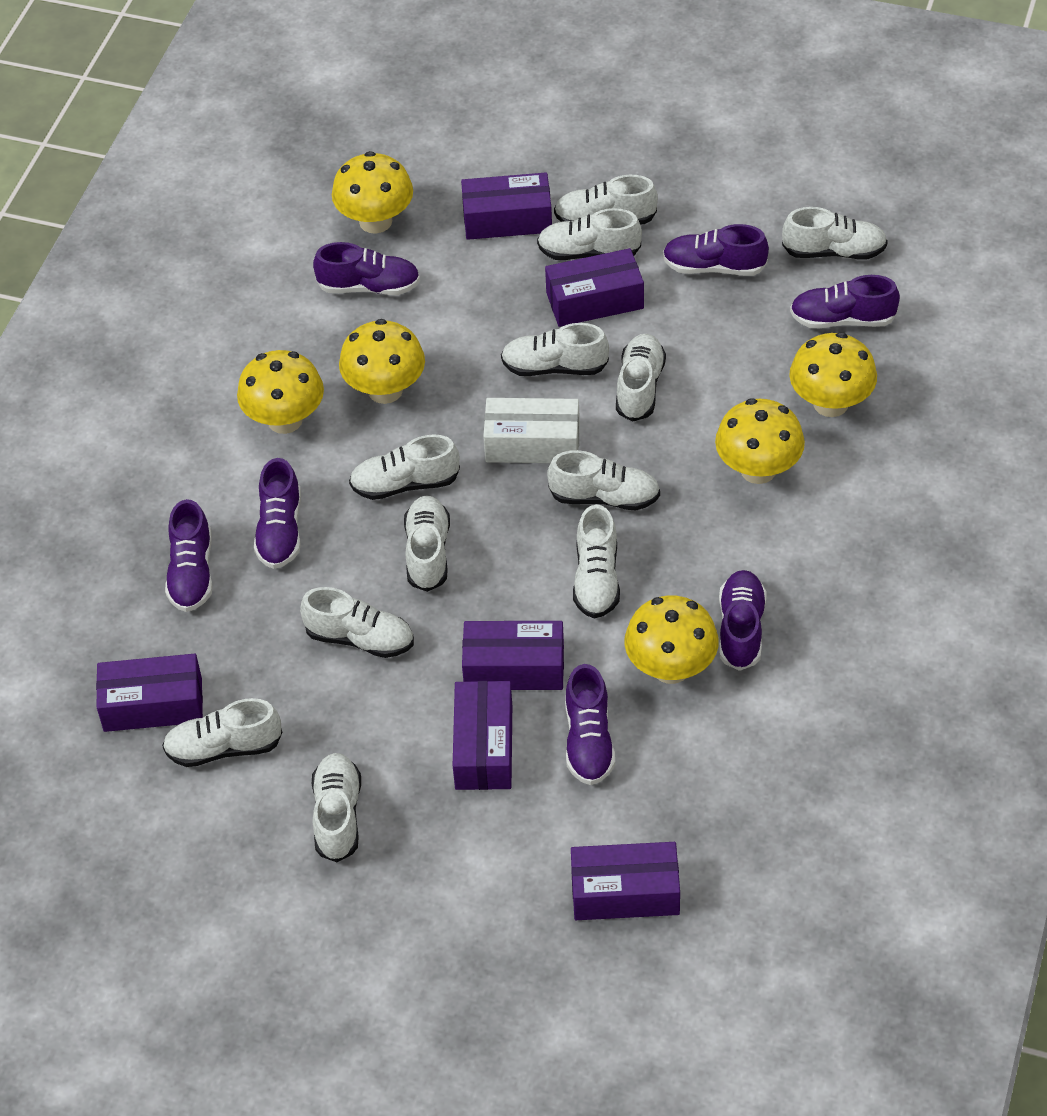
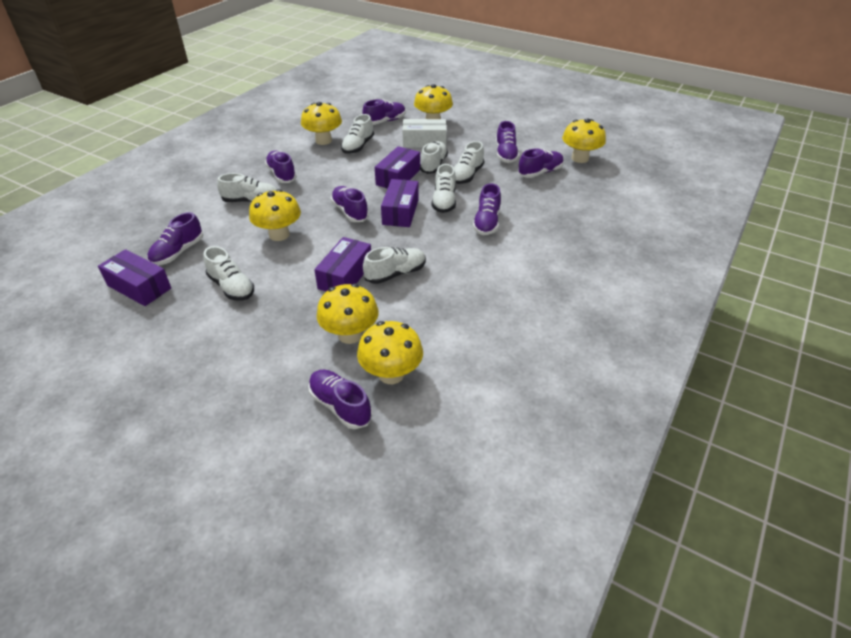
purple box: [96,654,203,732] [453,681,512,790] [461,172,552,240] [462,621,564,690] [545,248,644,327] [571,842,680,920] = 6 -> [98,249,171,306] [314,237,371,292] [375,146,420,189] [381,179,419,227] = 4
purple shoe: [165,499,213,612] [254,458,301,569] [313,242,420,295] [565,664,615,785] [663,224,769,276] [719,570,767,671] [790,275,900,328] = 7 -> [147,212,203,265] [265,151,297,183] [308,370,372,429] [331,186,369,222] [362,99,406,125] [473,183,501,235] [496,121,519,163] [518,149,564,178] = 8
white shoe: [162,698,282,767] [300,587,414,658] [312,753,361,862] [349,434,460,500] [404,495,450,592] [501,323,609,376] [537,208,642,260] [547,450,660,510] [554,175,658,225] [573,505,620,619] [616,334,666,422] [782,207,888,259] = 12 -> [204,246,254,301] [217,173,277,202] [341,114,374,154] [363,247,426,284] [420,141,448,174] [432,164,456,213] [454,141,484,184] = 7

